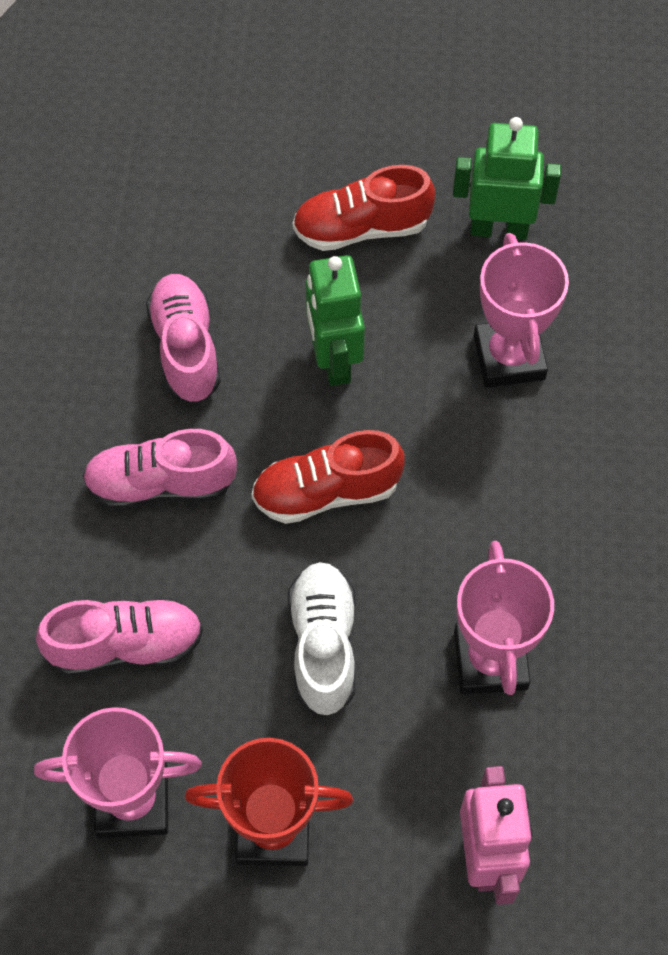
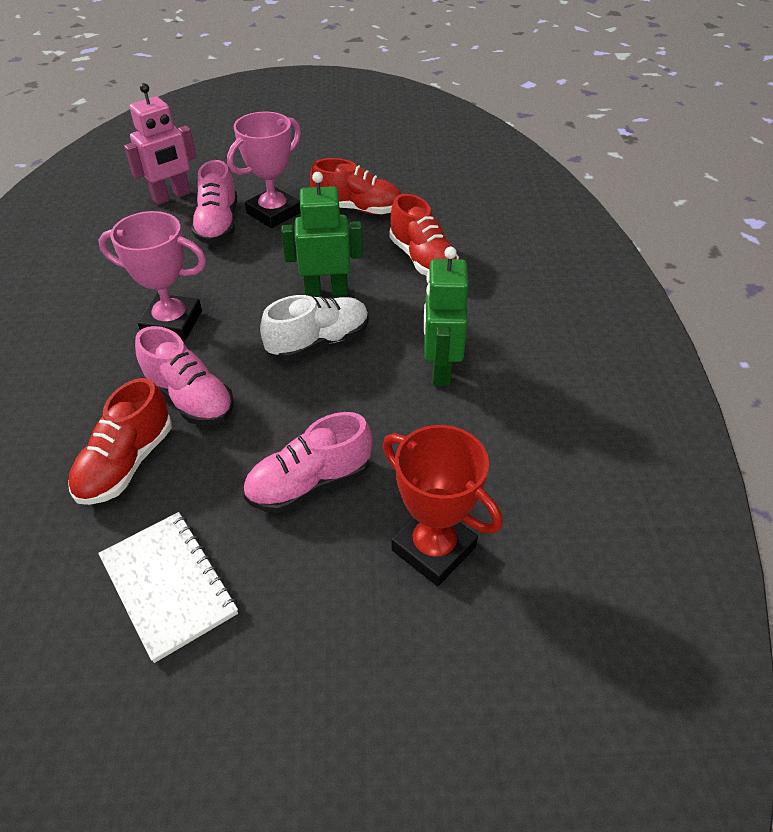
pink trophy: [34,707,202,838] [454,541,554,695] [474,233,569,388] = 3 -> [98,211,206,341] [227,112,301,228] = 2
red shoe: [251,430,405,524] [293,165,435,251] = 2 -> [68,378,172,505] [310,158,401,215] [389,194,459,276] = 3
white notebook: none = 0 -> [98,512,238,663] = 1

